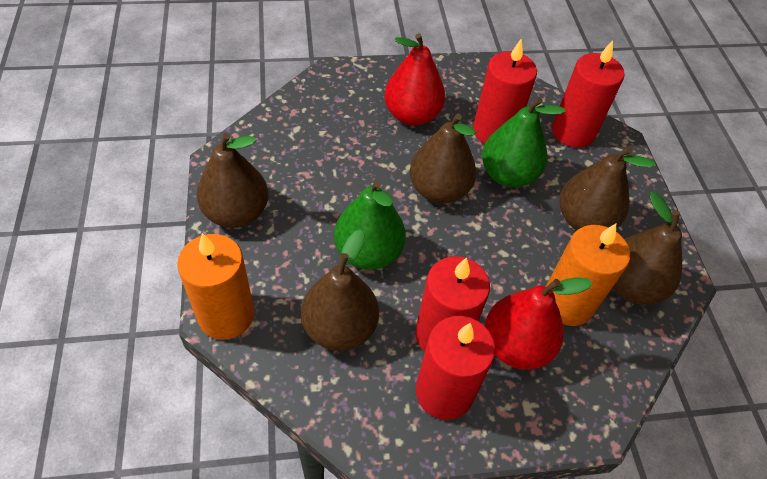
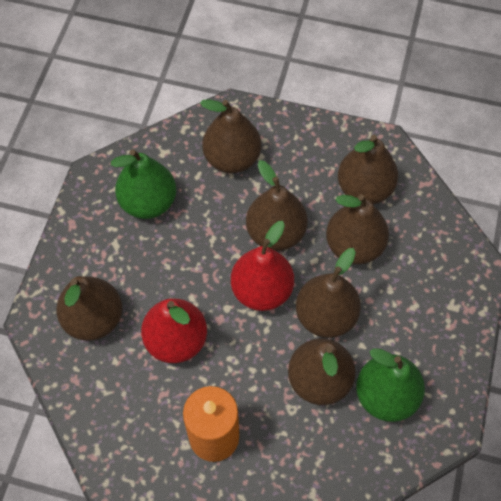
brown pear: [197,133,268,228] [301,230,379,351] [410,114,476,203] [559,147,655,230] [612,192,682,305] = 5 -> [56,276,122,341] [200,99,261,173] [246,160,308,251] [288,338,356,405] [296,248,361,338] [326,194,389,264] [338,135,398,204] = 7
orange candle: [177,233,254,340] [546,224,630,326] = 2 -> [183,386,239,462] = 1
red candle: [415,256,490,352] [416,316,495,420] [473,38,537,144] [552,41,625,148] = 4 -> none = 0

